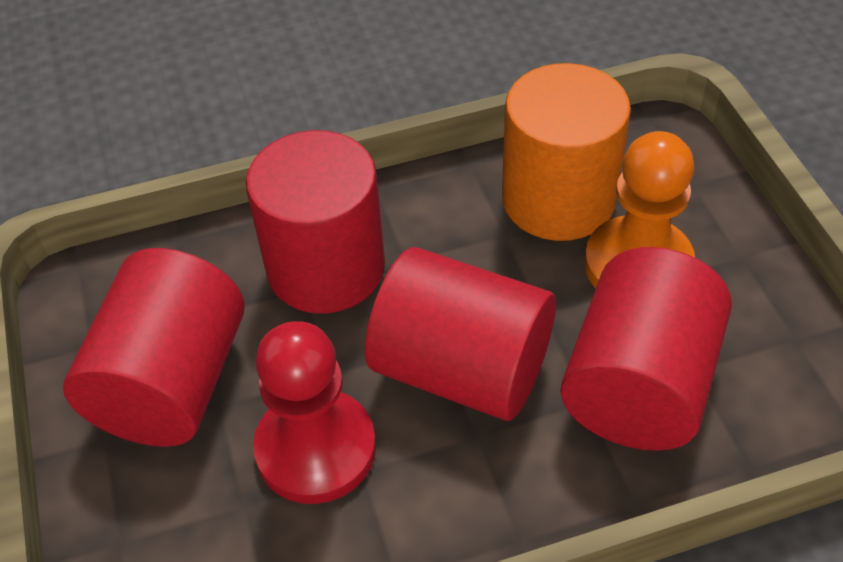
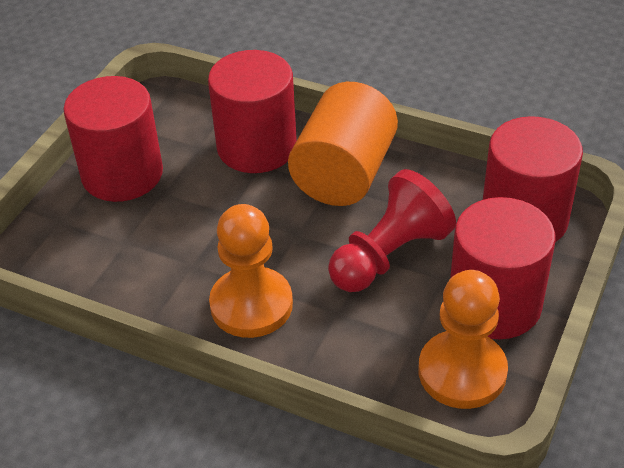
orange pawn: [584,131,695,289] = 1 -> [209,204,293,338] [418,270,508,409] = 2

